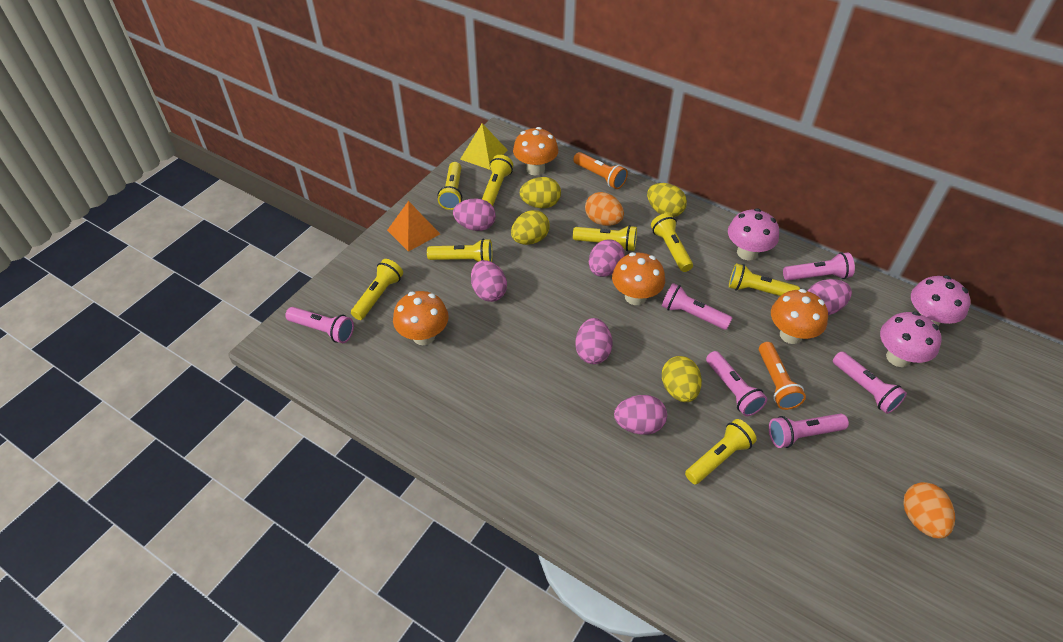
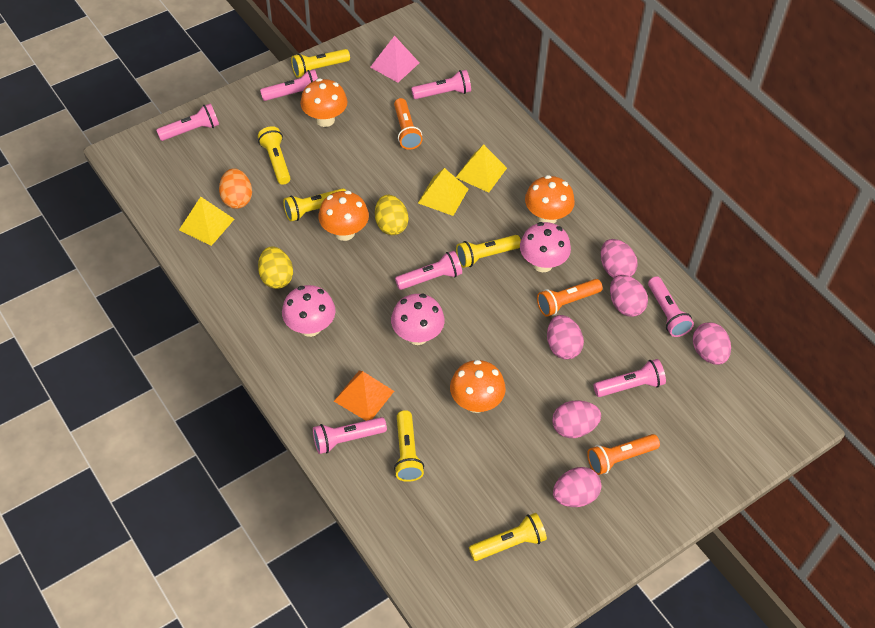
orange egg: [585,192,624,226] [903,482,955,539] = 2 -> [219,168,252,209] = 1
orange flashlight: [573,152,628,189] [759,342,806,410] = 2 -> [394,98,423,150] [537,279,603,317] [587,434,660,475] = 3
pink flashlight: [285,307,354,343] [662,283,732,330] [706,351,767,416] [769,414,849,448] [783,252,855,281] [833,351,907,414] = 6 -> [156,104,219,141] [260,69,318,101] [313,417,387,454] [395,251,462,290] [411,70,471,99] [594,359,666,397] [648,276,694,337] = 7
pink pyramid: none = 0 -> [370,36,419,82] = 1
yellow egg: [511,210,550,245] [520,177,561,208] [647,183,687,217] [662,356,702,402] = 4 -> [258,246,293,289] [375,195,408,235] = 2
yellow flashlight: [351,259,403,320] [427,239,493,262] [438,162,462,210] [482,155,513,206] [573,225,637,251] [651,213,693,272] [685,419,757,484] [729,263,800,296] = 8 -> [258,126,291,185] [283,188,346,222] [291,49,350,78] [394,410,424,482] [456,235,521,268] [469,513,547,561] = 6
yellow pyramid: [460,123,507,170] = 1 -> [179,197,234,246] [418,168,468,216] [456,144,507,193] = 3

